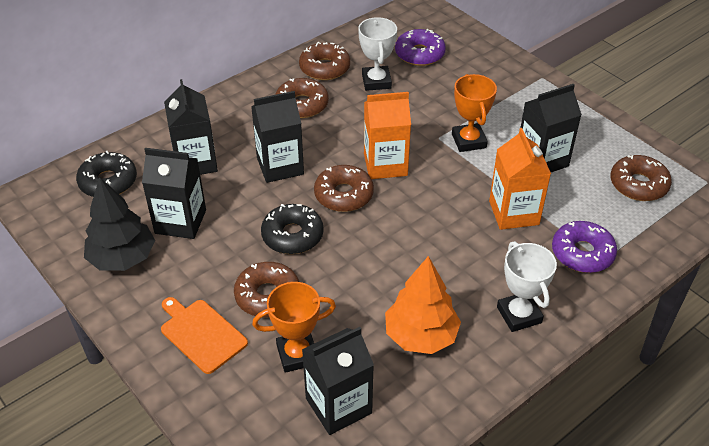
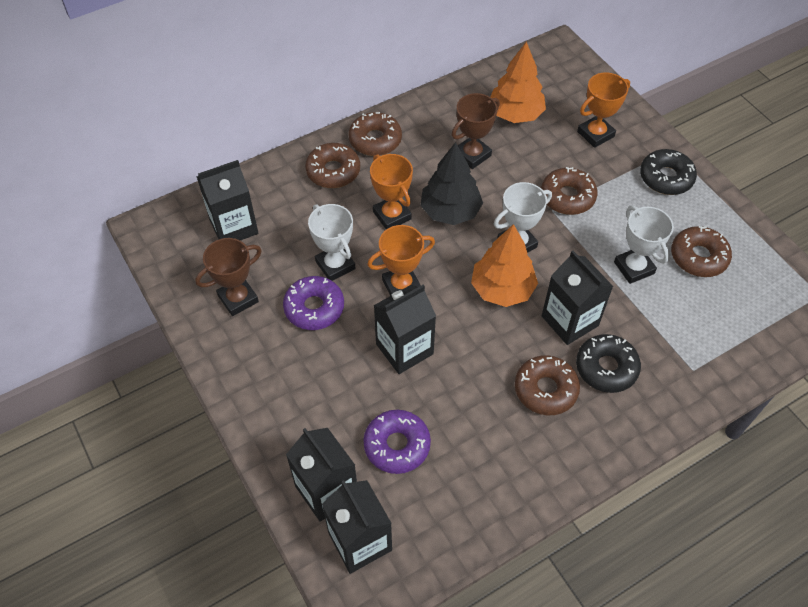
brown trophy: none = 0 -> [195,238,262,316] [452,93,500,169] = 2
orange carton: [364,92,411,179] [489,128,551,230] = 2 -> none = 0
orange cutting board: [161,297,248,374] = 1 -> none = 0
orange tree: [385,256,461,354] = 1 -> [471,224,538,307] [490,42,546,123] = 2
orange trophy: [252,282,336,373] [452,74,497,152] = 2 -> [367,225,435,296] [370,154,413,229] [577,72,630,148] = 3
white trophy: [358,17,397,91] [497,241,557,332] = 2 -> [308,204,356,281] [494,182,552,253] [614,205,674,284] = 3

